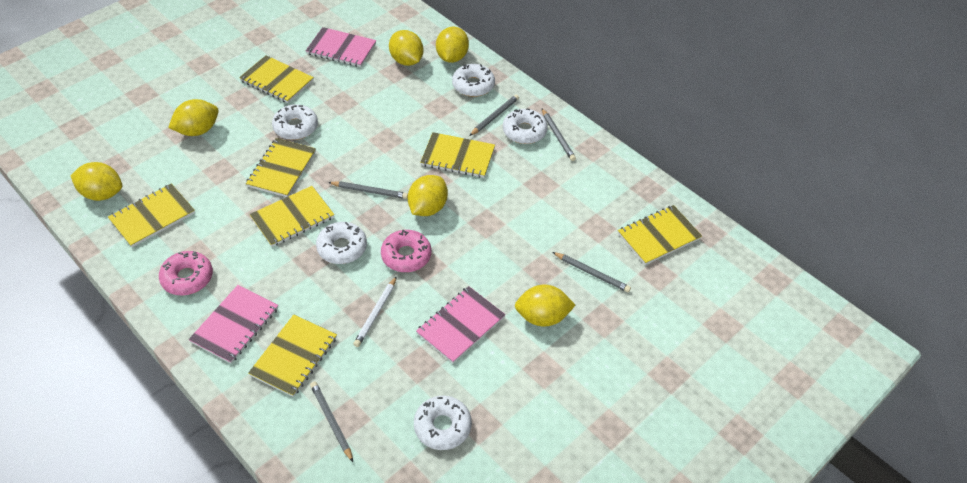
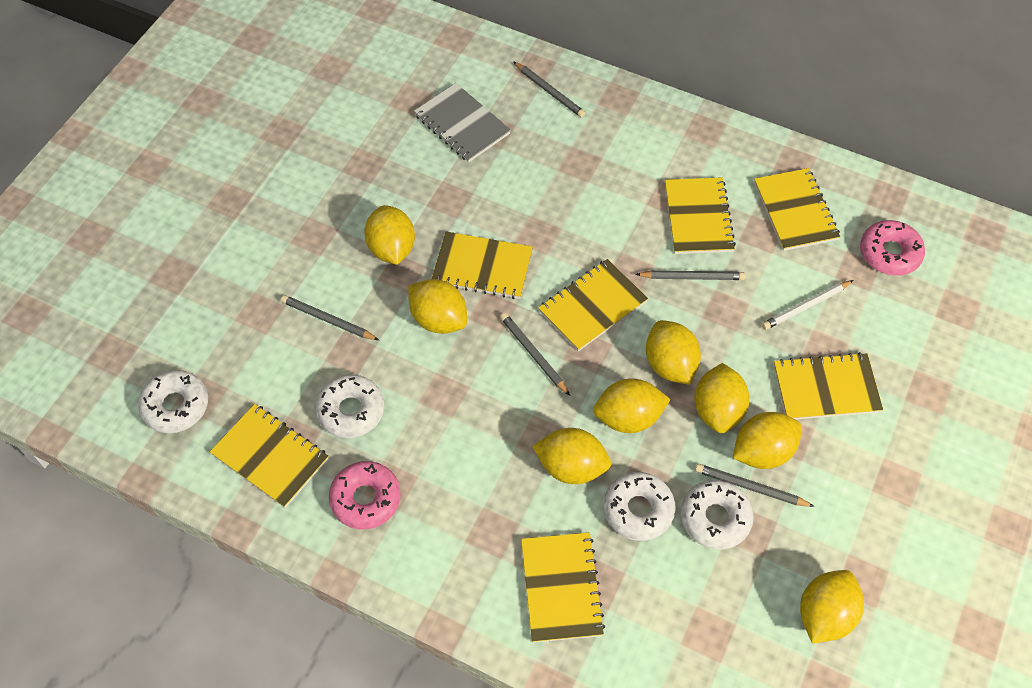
grey notebook: none = 0 -> [414,83,511,162] = 1
pink notebook: [189,285,278,364] [306,27,376,67] [416,286,506,363] = 3 -> none = 0
white donut: [272,104,318,140] [316,222,367,264] [414,396,472,450] [452,64,495,97] [503,108,547,144] = 5 -> [138,370,208,433] [316,374,384,438] [604,472,676,541] [681,480,754,550] = 4
yellow lemon: [71,162,122,201] [168,99,219,136] [389,30,424,66] [408,175,448,216] [436,27,469,63] [515,284,575,327] = 6 -> [364,205,415,265] [408,279,467,334] [532,428,611,484] [593,378,671,433] [646,320,701,385] [694,363,750,433] [733,412,802,469] [800,570,864,643] = 8

